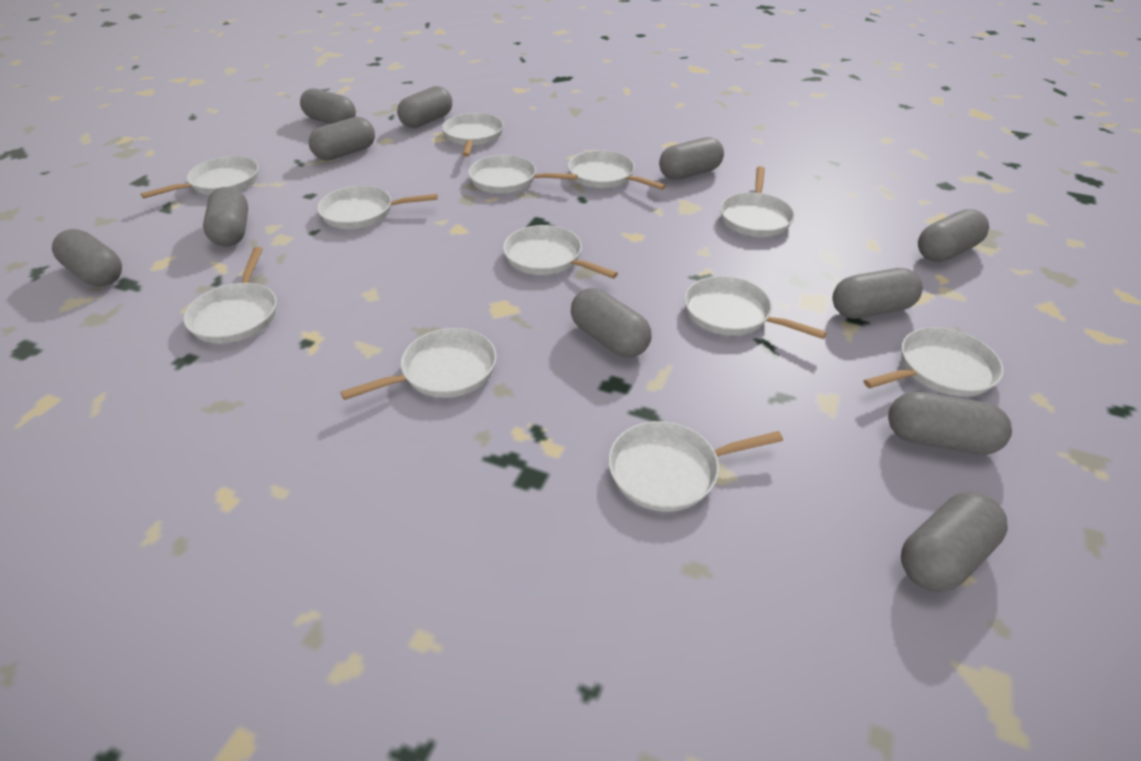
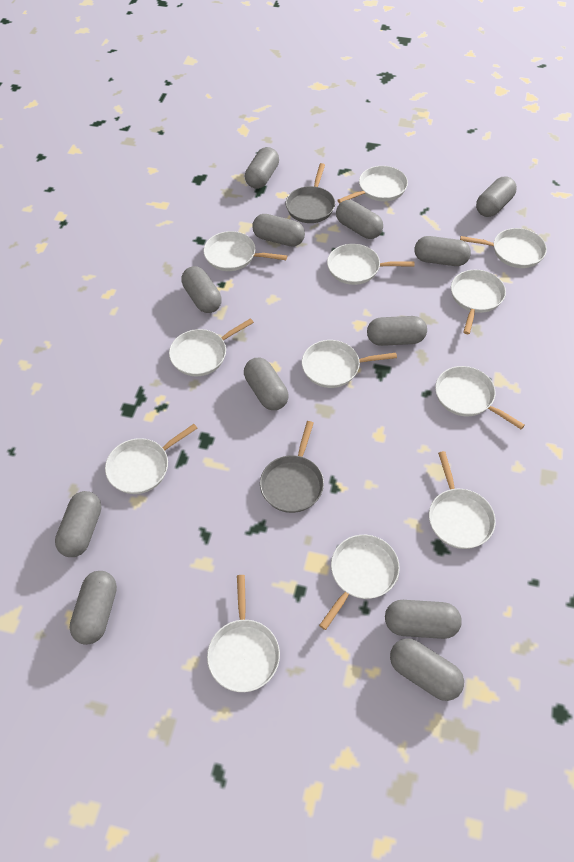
grey capsule: [52,229,122,286] [203,187,248,246] [300,88,356,124] [309,117,375,160] [397,86,452,128] [571,288,652,358] [659,137,724,180] [833,268,923,319] [888,392,1012,455] [901,492,1008,592] [918,209,989,262] = 11 -> [55,491,102,557] [69,571,117,645] [181,266,222,313] [244,358,289,410] [245,147,279,189] [252,214,305,247] [336,200,383,239] [367,316,427,346] [385,600,462,639] [390,638,464,701] [414,236,471,266] [476,177,517,217] = 12
grey pan: none = 0 -> [260,421,324,513] [286,163,335,223] = 2

